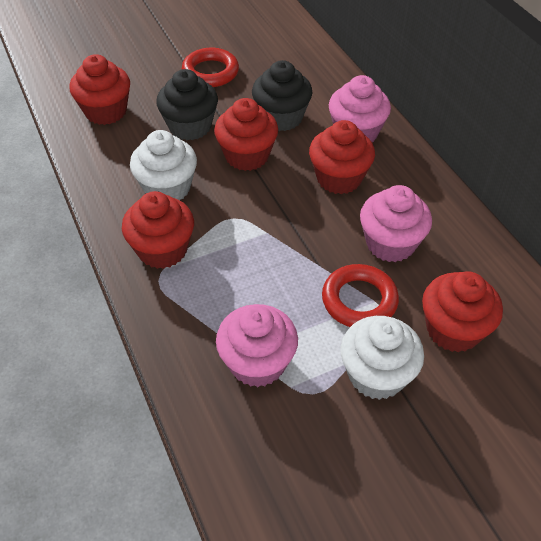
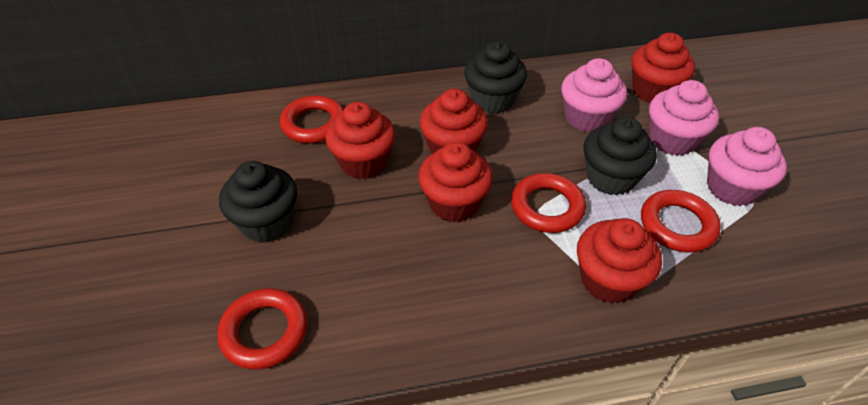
black cupcake: [157,69,218,140] [252,60,313,131] = 2 -> [219,161,297,243] [464,41,527,114] [584,117,657,195] = 3
red ring: [182,48,239,87] [322,264,399,327] = 2 -> [217,288,308,370] [280,95,344,143] [511,173,586,233] [641,190,721,253] = 4
white cupcake: [130,130,197,200] [340,316,424,400] = 2 -> none = 0

